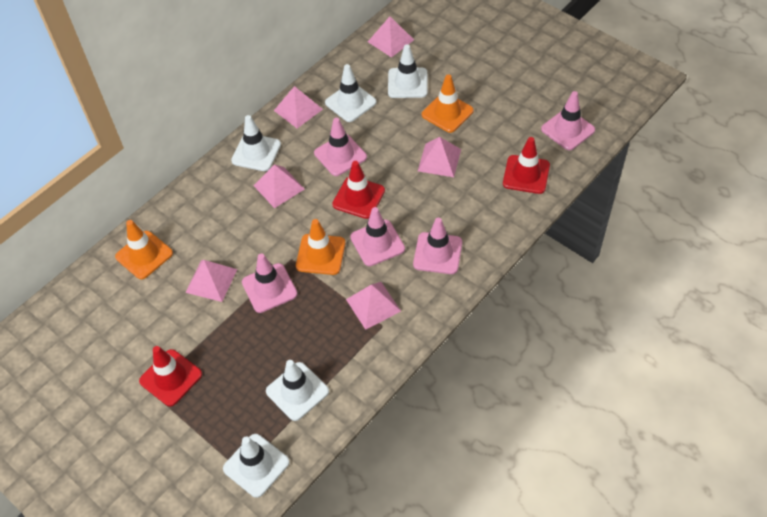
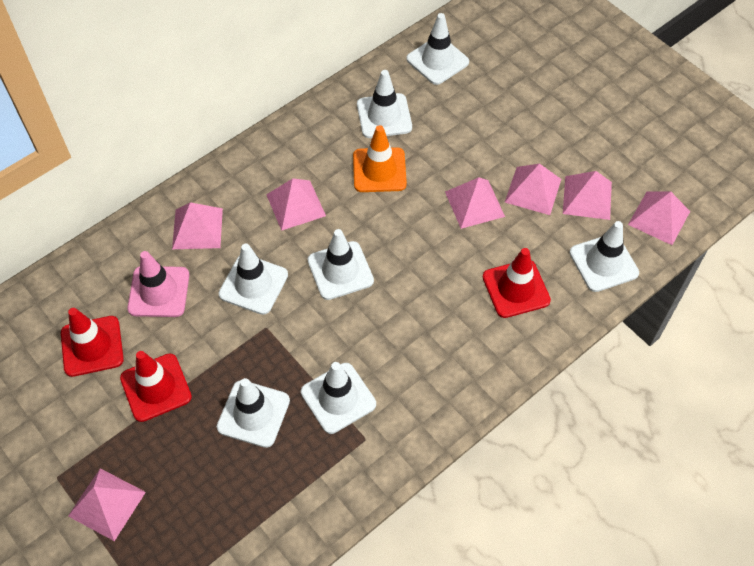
orange traffic cone: [115,220,173,279] [296,219,345,275] [422,74,474,133] = 3 -> [353,125,407,192] = 1
pink pyramid: [185,260,237,302] [253,164,305,208] [274,86,323,128] [346,282,401,330] [368,17,414,58] [418,137,461,177] = 6 -> [68,468,146,541] [172,202,223,249] [266,178,326,231] [445,177,505,229] [505,164,561,215] [563,171,612,220] [628,191,690,245] = 7
pink traffic cone: [242,253,297,313] [314,118,367,176] [350,207,405,266] [413,218,462,274] [541,91,595,150] = 5 -> [127,251,189,317] = 1
white traffic cone: [223,434,289,498] [231,115,281,171] [266,360,329,421] [325,64,376,122] [388,44,428,98] = 5 -> [217,378,290,448] [219,244,288,315] [301,362,376,434] [308,229,374,300] [357,70,412,138] [406,13,469,85] [570,221,639,292] = 7

